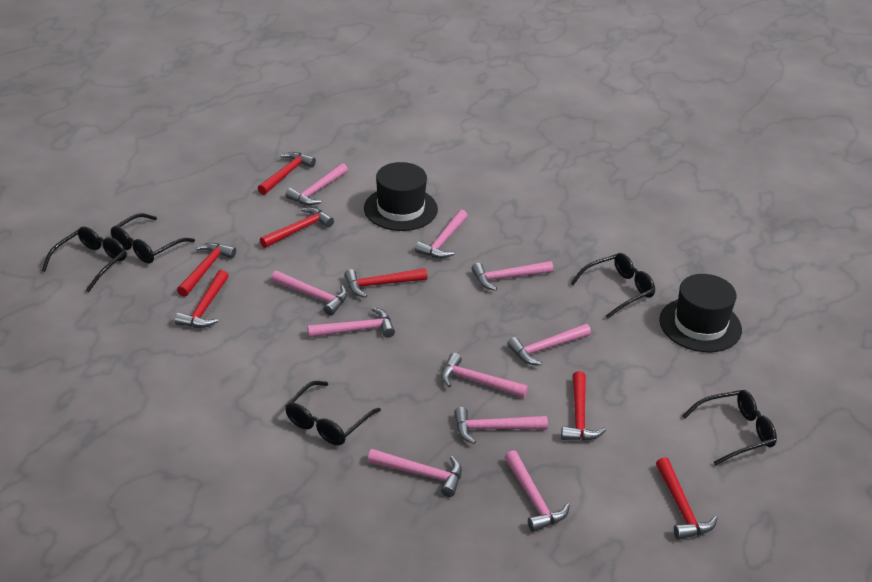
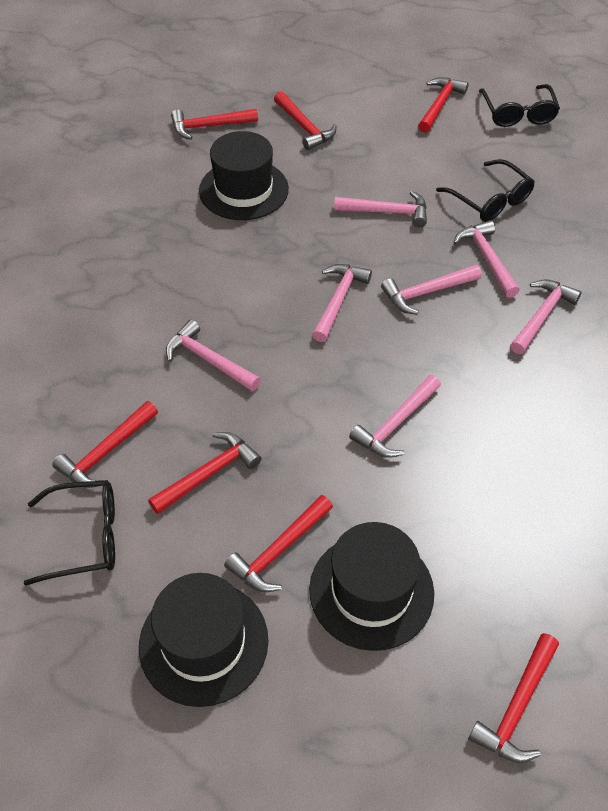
black glasses: [42,227,127,293] [110,213,195,264] [285,381,381,445] [571,253,655,319] [683,390,777,465] = 5 -> [24,480,115,586] [436,159,535,222] [479,84,560,127] = 3
black hat: [364,162,438,231] [659,274,742,352] = 2 -> [139,573,269,707] [199,131,289,220] [309,522,434,651] = 3
pink hammer: [271,271,348,316] [285,163,348,205] [307,307,395,338] [368,449,462,497] [415,210,468,258] [441,353,528,398] [454,407,548,444] [471,261,553,291] [505,450,570,532] [507,324,591,365] = 10 -> [166,320,261,391] [312,264,372,342] [334,191,427,227] [349,375,441,458] [381,265,482,315] [453,220,520,298] [510,279,582,354] = 7

